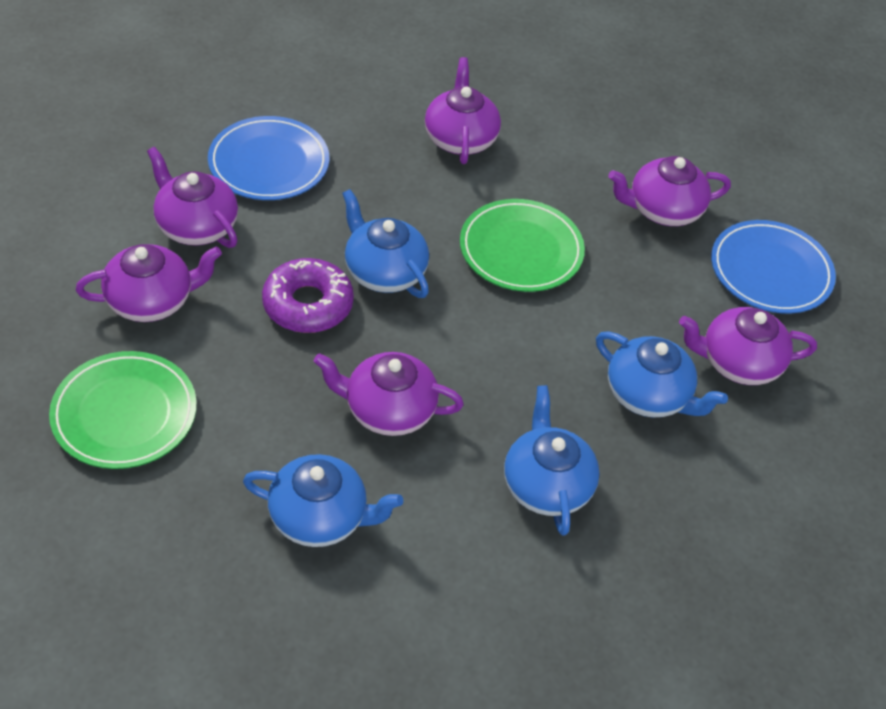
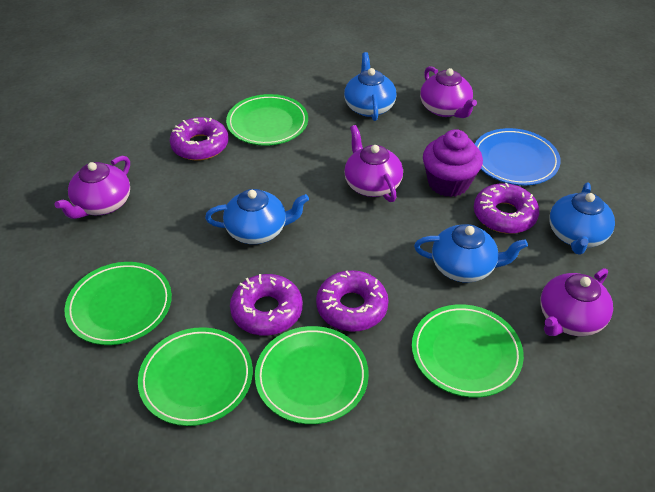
blue plate: [208,116,329,200] [711,220,836,314] = 2 -> [475,128,561,185] = 1
green plate: [49,351,197,469] [460,199,585,292] = 2 -> [65,262,172,345] [138,327,253,426] [226,94,308,146] [255,326,369,424] [412,304,524,398] = 5
purple cupcake: none = 0 -> [423,129,483,197] = 1
purple donut: [262,258,354,333] = 1 -> [170,117,229,161] [230,274,303,335] [316,270,389,332] [474,183,539,234] = 4
purple teapot: [76,244,222,322] [147,147,238,248] [314,352,464,436] [425,57,501,164] [608,156,731,226] [679,307,817,385] = 6 -> [54,156,130,219] [344,125,403,202] [420,66,477,118] [540,268,613,336] = 4

